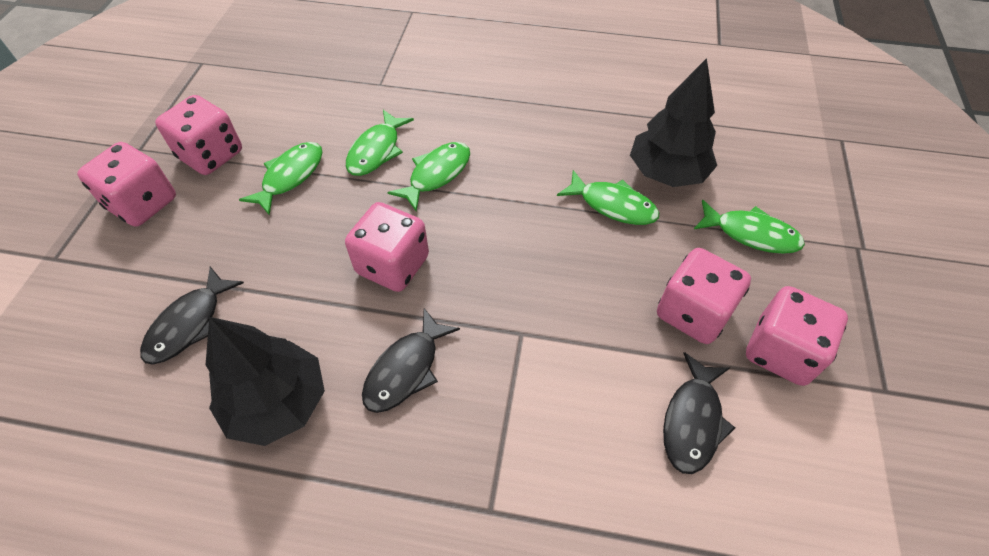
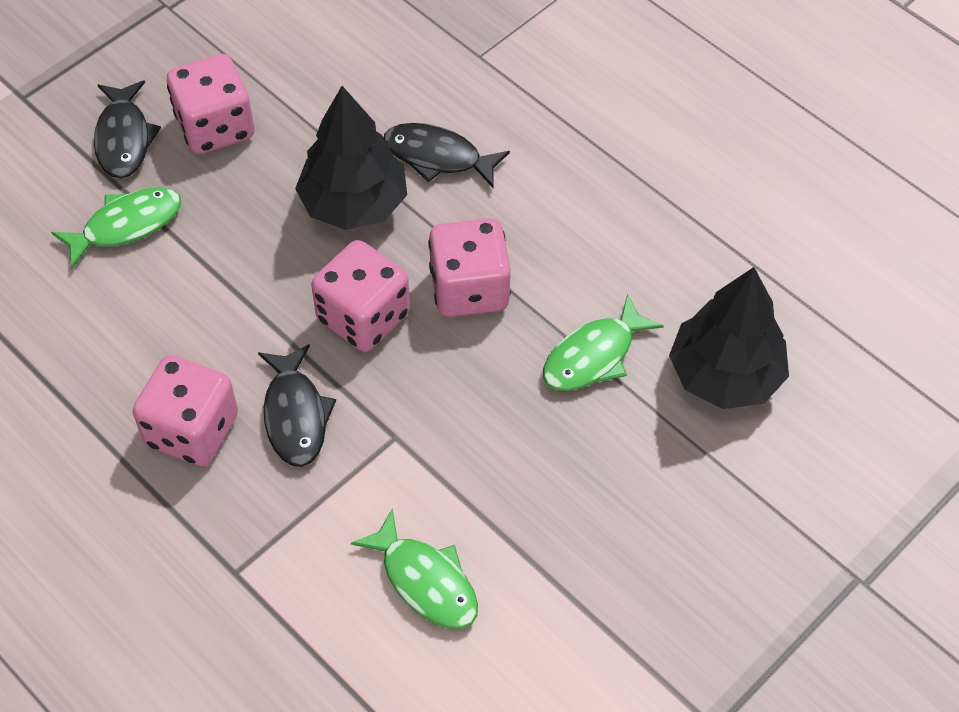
green fish: [239,142,322,215] [346,110,414,176] [388,142,470,211] [557,170,659,225] [694,200,805,254] = 5 -> [51,188,182,269] [351,509,478,629] [543,294,664,391] = 3
pink dice: [77,142,176,227] [155,95,242,175] [345,202,429,292] [657,248,751,344] [746,286,848,386] = 5 -> [133,355,238,466] [167,54,254,154] [311,240,410,352] [428,218,511,317] = 4

